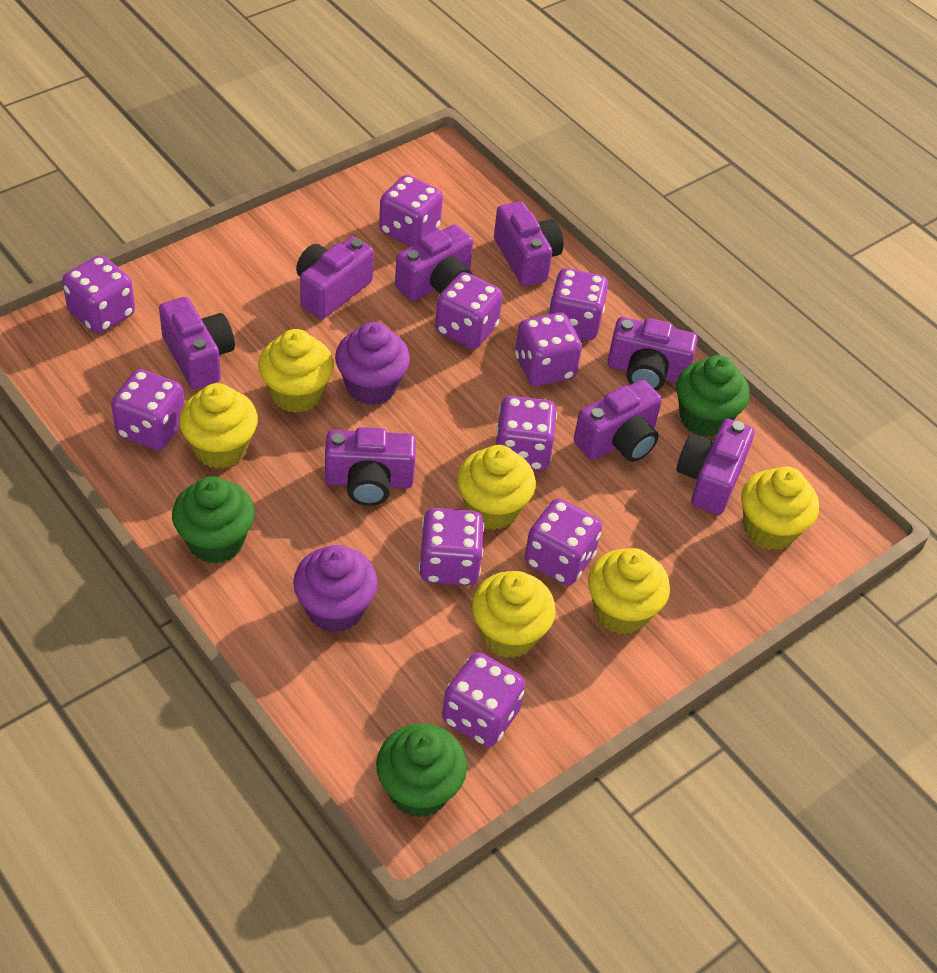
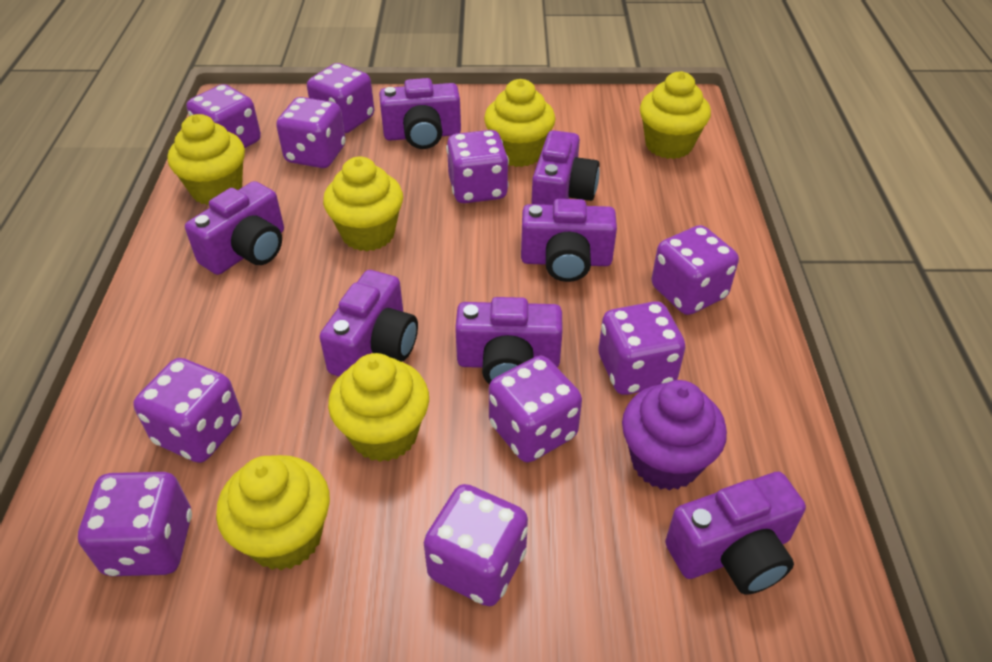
green cupcake: [172,476,255,564] [376,723,467,818] [676,355,750,437] = 3 -> none = 0
purple camera: [159,297,235,389] [296,236,374,319] [325,427,416,506] [395,224,473,301] [494,201,564,286] [574,380,662,462] [607,317,698,391] [676,419,754,515] = 8 -> [185,181,284,275] [320,270,418,376] [379,78,461,149] [455,297,563,385] [521,199,617,282] [531,130,600,205] [665,472,806,595] = 7
purple cupcake: [293,545,378,633] [335,322,410,405] = 2 -> [622,380,727,490] = 1

